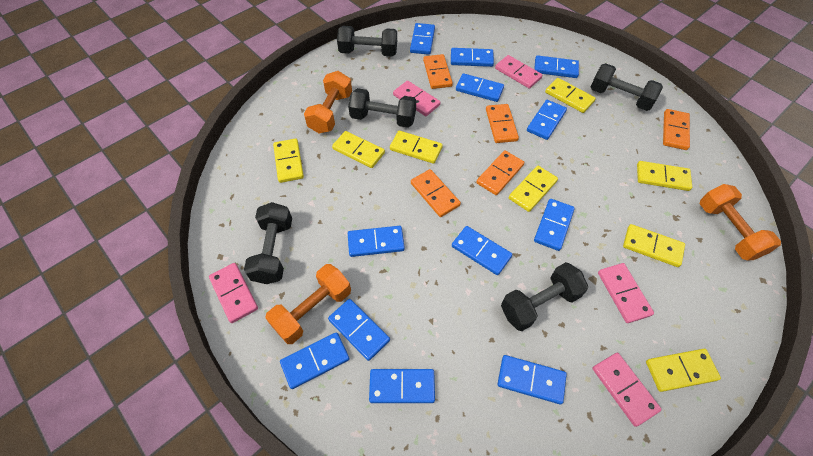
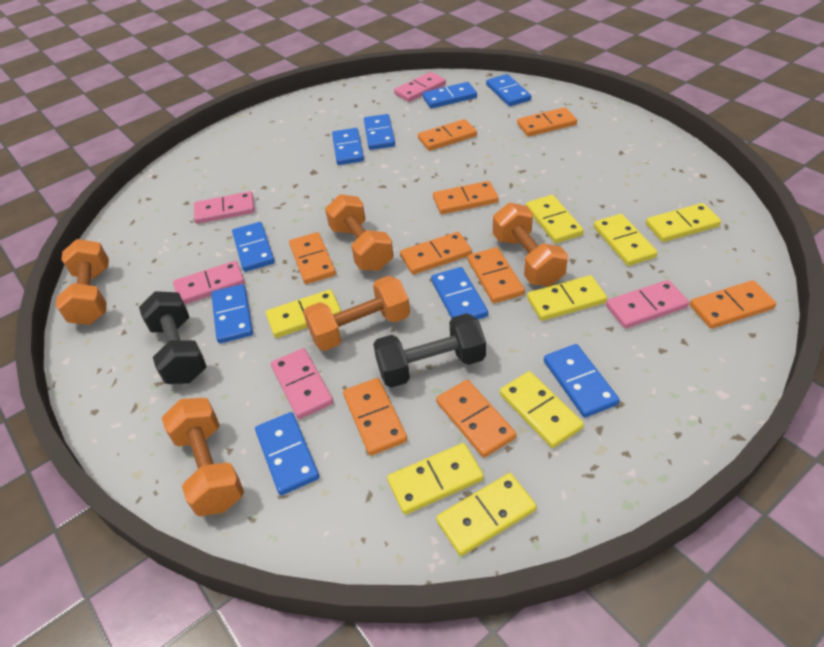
black dumbbell: [244,202,292,284] [337,26,397,57] [348,88,416,128] [501,262,588,331] [591,63,663,111] = 5 -> [139,291,207,384] [373,313,486,388] = 2
blue domino: [280,332,349,389] [328,299,390,361] [348,226,405,257] [369,369,435,403] [410,23,435,55] [451,48,494,67] [452,226,512,275] [456,73,504,102] [498,355,567,404] [527,100,567,140] [534,55,579,78] [534,199,575,251] = 12 -> [211,284,253,343] [232,222,275,272] [255,412,319,495] [332,128,364,165] [364,114,395,150] [423,82,477,108] [431,267,488,320] [486,74,531,106] [544,344,620,418] = 9
orange domino: [411,169,461,217] [423,54,453,89] [476,150,524,195] [486,104,519,143] [663,109,690,150] = 5 -> [289,232,336,284] [343,378,407,456] [400,232,472,275] [418,119,477,151] [433,181,499,214] [436,380,516,458] [468,247,525,303] [517,107,577,137] [690,280,777,329] = 9
orange dumbbell: [265,264,351,344] [304,71,352,133] [700,184,781,260] = 3 -> [56,239,109,325] [162,398,244,516] [303,276,410,351] [325,194,394,271] [493,203,568,286] = 5

